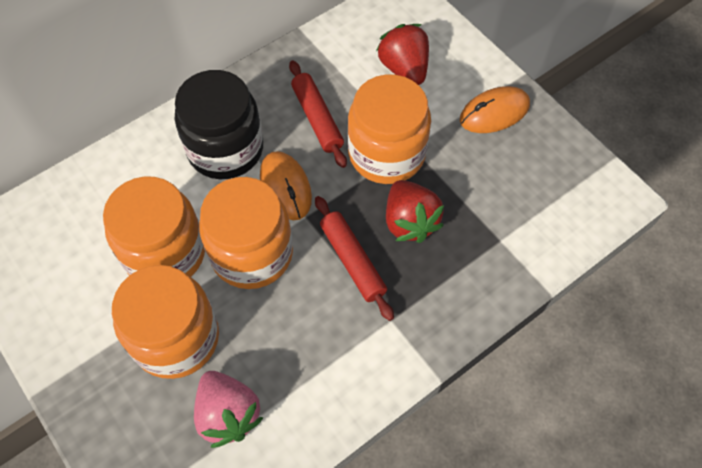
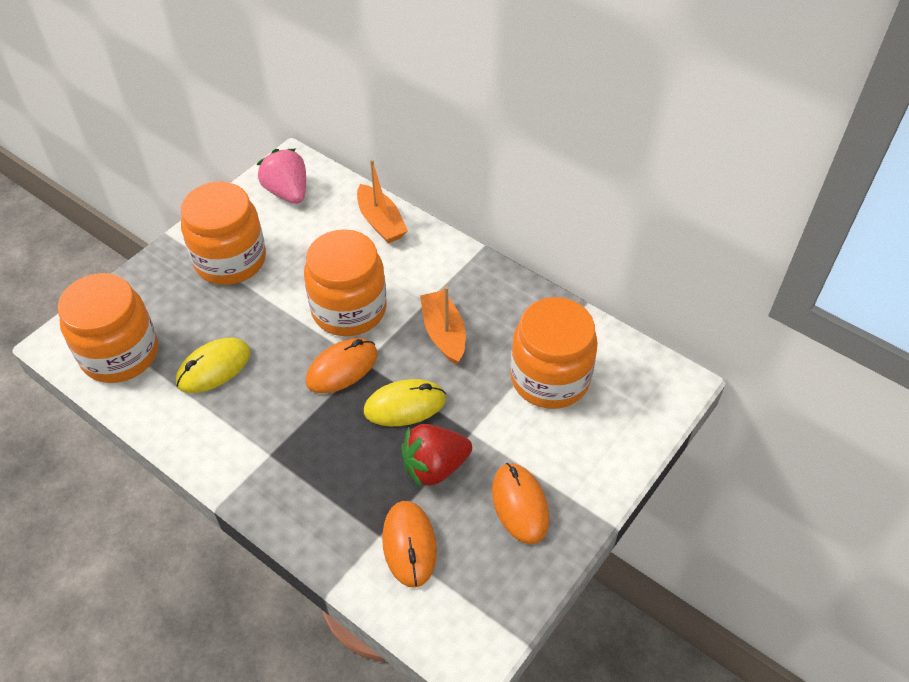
black jar: [175,70,263,179] = 1 -> none = 0
orange boat: none = 0 -> [357,160,408,243] [420,286,466,364] = 2
orange mouse: [260,151,312,220] [460,86,530,133] = 2 -> [306,338,377,393] [382,501,437,588] [492,463,549,544] = 3
red rolling pin: [289,60,347,168] [315,196,394,321] = 2 -> none = 0
red strawberry: [376,24,429,85] [386,180,444,243] = 2 -> [401,424,472,488] = 1
yellow mouse: none = 0 -> [176,338,251,393] [364,379,446,426] = 2

